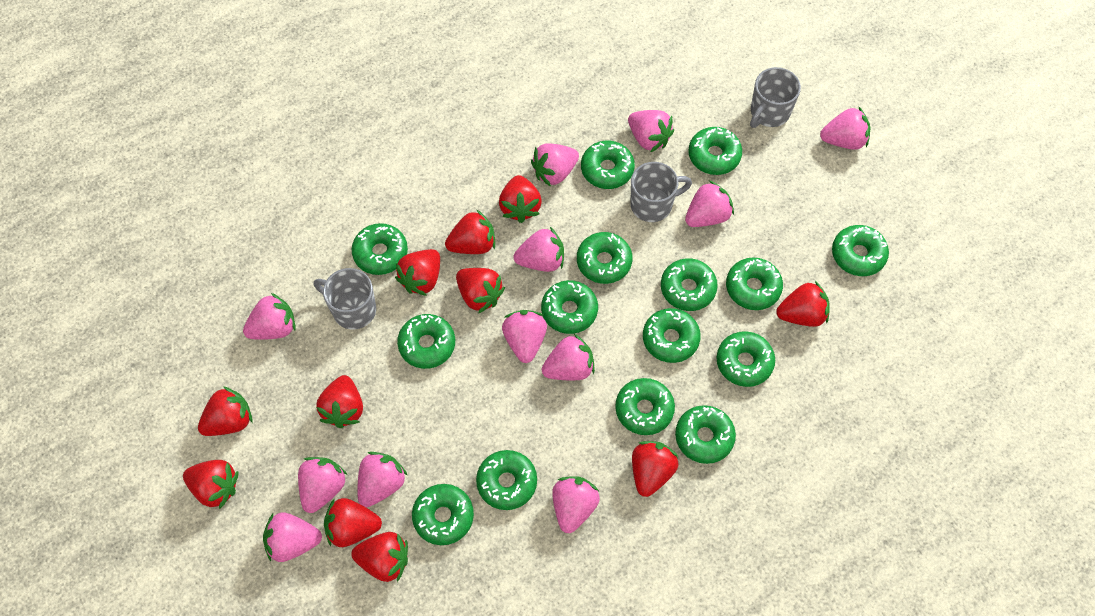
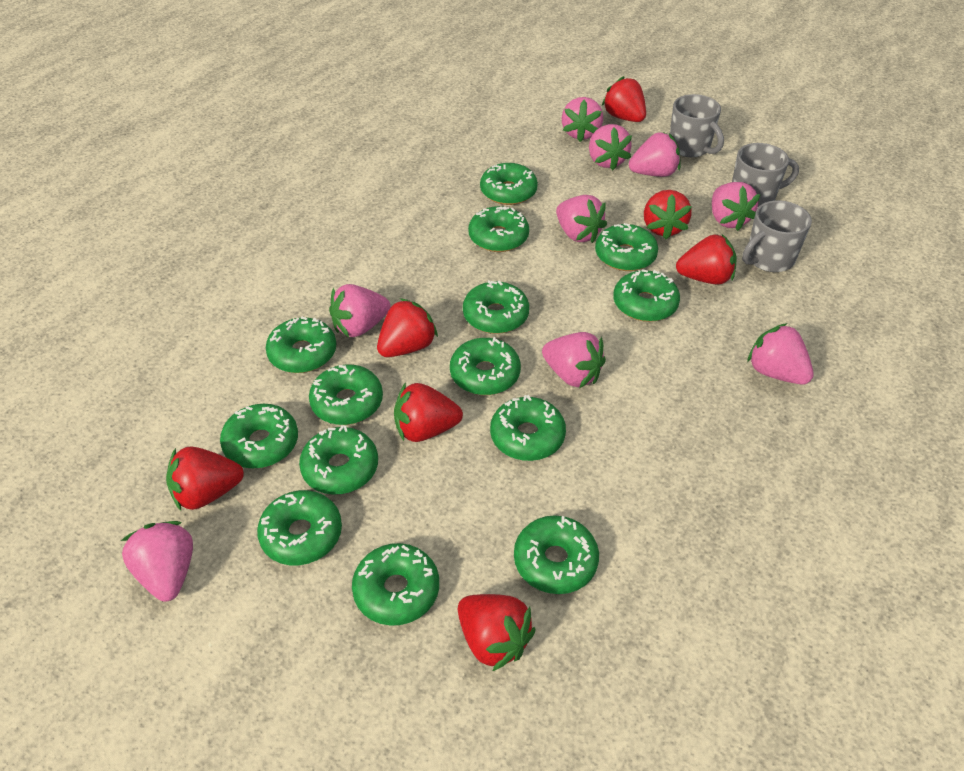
green donut: [352,223,408,275] [397,314,455,369] [412,484,474,545] [476,450,537,510] [541,280,598,334] [577,232,632,284] [581,141,635,189] [615,378,675,435] [643,308,701,363] [661,258,718,311] [675,405,736,464] [688,127,742,175] [717,331,775,387] [726,258,783,310] [832,225,889,276] = 15 -> [220,404,298,468] [257,490,342,565] [266,317,336,373] [299,425,378,495] [309,365,383,425] [352,543,439,626] [450,337,521,395] [463,280,529,334] [468,206,529,252] [480,163,538,205] [490,395,566,461] [514,515,599,594] [595,223,658,271] [613,269,680,322] = 14
pink strawberry: [243,293,296,340] [263,513,322,562] [298,457,348,513] [357,452,408,507] [502,310,547,363] [513,227,564,272] [531,143,579,187] [542,334,595,380] [552,476,600,533] [628,110,674,152] [685,180,734,227] [820,107,870,150] = 12 -> [121,521,193,601] [329,284,390,337] [542,332,606,388] [556,195,607,243] [562,97,603,142] [589,124,632,170] [629,132,680,177] [712,182,760,231] [747,323,814,384] = 9
red strawberry: [183,460,239,509] [198,386,252,436] [316,375,363,428] [324,498,382,547] [351,532,408,582] [395,249,440,296] [445,209,495,254] [456,268,505,314] [499,175,542,223] [632,441,678,497] [776,281,830,327] = 11 -> [166,446,244,511] [377,298,438,357] [394,383,463,442] [458,594,536,671] [602,76,646,122] [644,190,692,239] [676,234,737,285] = 7

